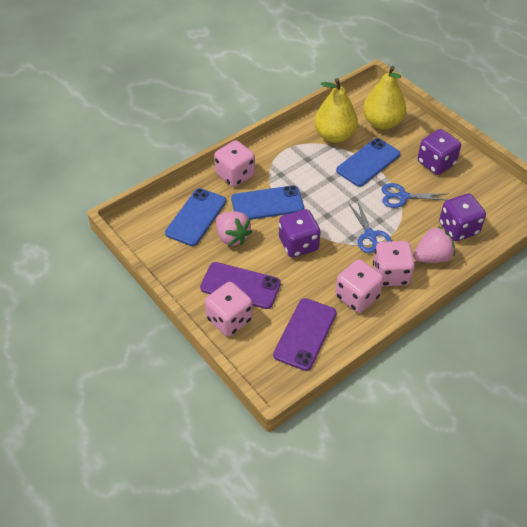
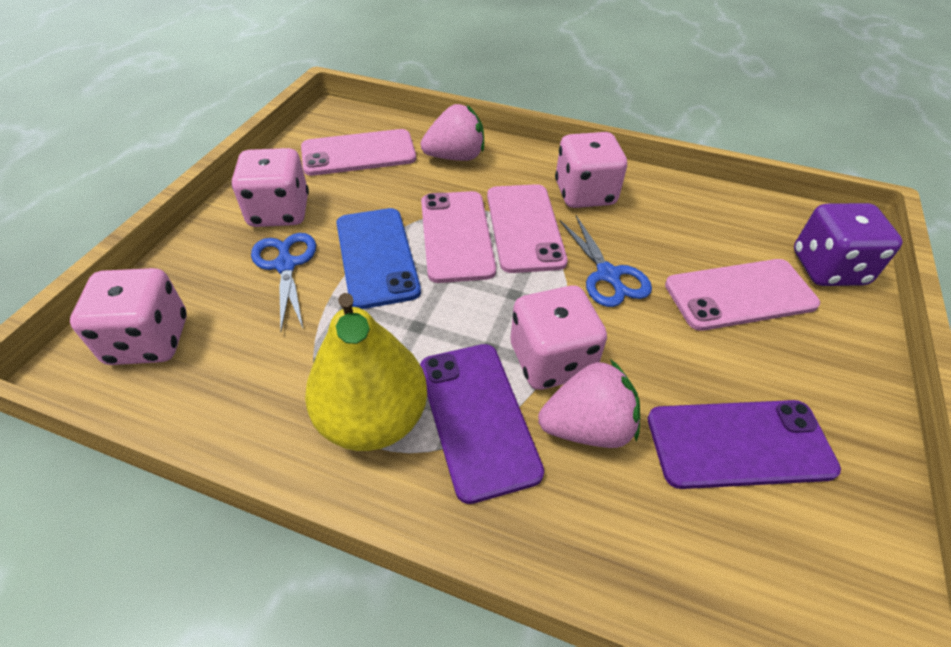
blue phone: [165,188,226,246] [231,185,304,220] [336,138,400,187] = 3 -> [336,208,421,309] = 1
pink phone: none = 0 -> [301,129,416,176] [421,191,496,283] [487,184,568,273] [665,259,820,331] = 4
purple dice: [279,209,320,257] [418,129,461,175] [439,194,486,241] = 3 -> [794,203,903,286] = 1
yellow pear: [314,78,358,143] [363,66,406,129] = 2 -> [305,293,427,451] = 1

